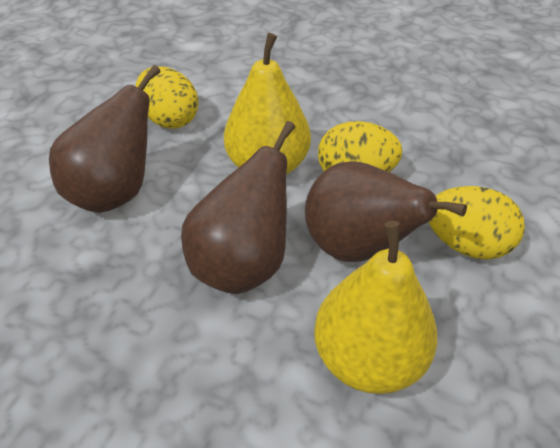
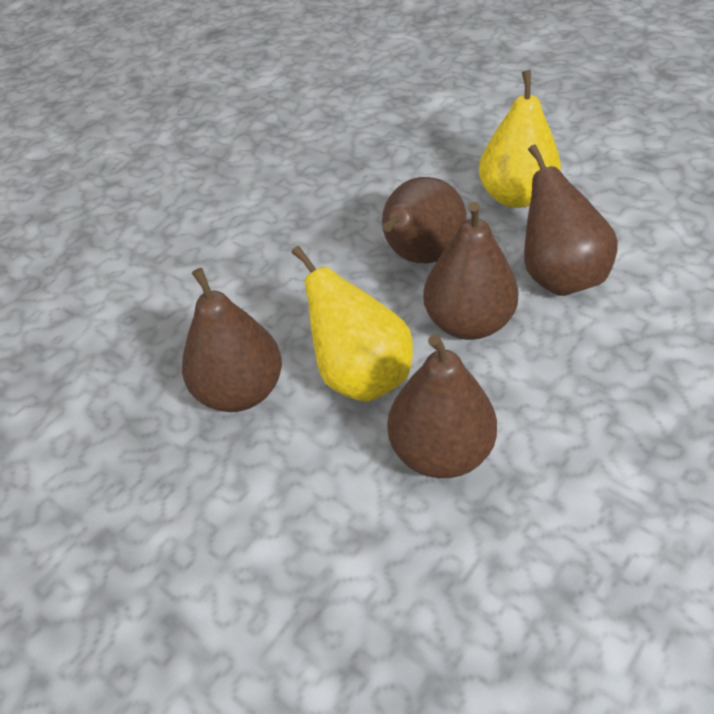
brown pear: [49,65,161,213] [181,121,295,294] [305,161,467,262] = 3 -> [182,268,282,412] [382,177,467,263] [387,334,497,478] [423,202,519,340] [524,144,618,296] = 5
yellow egg: [136,66,198,129] [318,121,402,172] [429,186,525,259] = 3 -> none = 0

